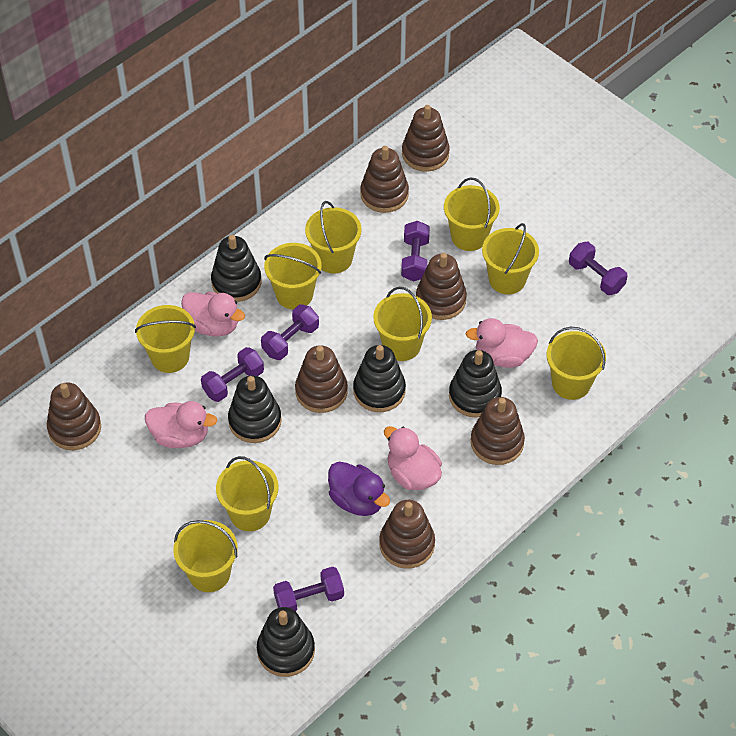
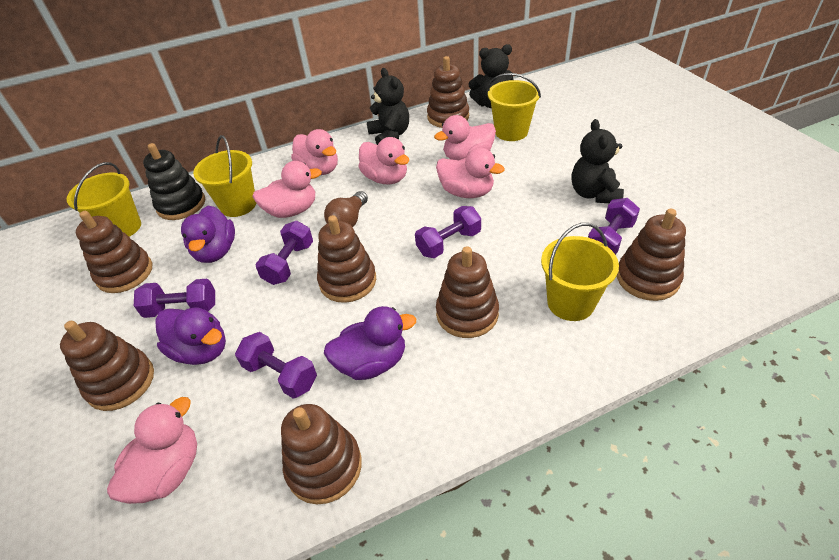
black stacking toy: [211,235,262,302] [228,375,282,443] [257,607,315,677] [353,345,406,412] [449,350,502,418] = 5 -> [143,143,205,220] = 1
black teddy bear: none = 0 -> [367,68,409,145] [469,44,514,108] [572,119,624,203] = 3
brown light bulb: none = 0 -> [324,191,368,227] = 1
pink duck: [145,401,217,448] [181,292,245,337] [384,426,442,490] [466,318,538,368] = 4 -> [107,397,197,504] [252,161,322,218] [291,129,338,175] [358,137,409,185] [434,115,496,160] [436,148,505,198] = 6
purple duck: [328,462,390,516] = 1 -> [155,308,226,365] [181,206,235,263] [324,306,416,380] = 3
yellow bucket: [135,305,196,373] [173,520,238,592] [216,456,278,531] [264,243,321,309] [305,201,362,274] [373,287,432,361] [444,178,500,251] [482,223,539,294] [547,327,606,400] = 9 -> [66,162,141,237] [193,135,256,217] [487,73,541,141] [541,223,619,321] = 4

